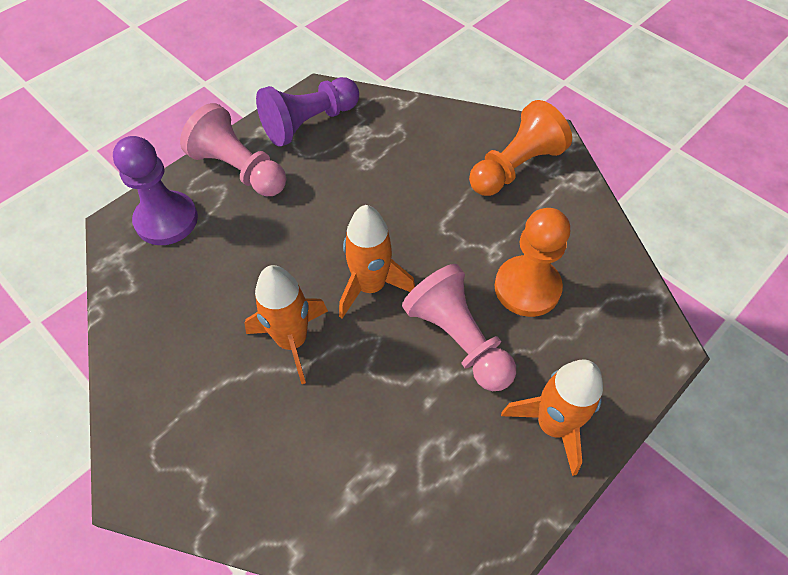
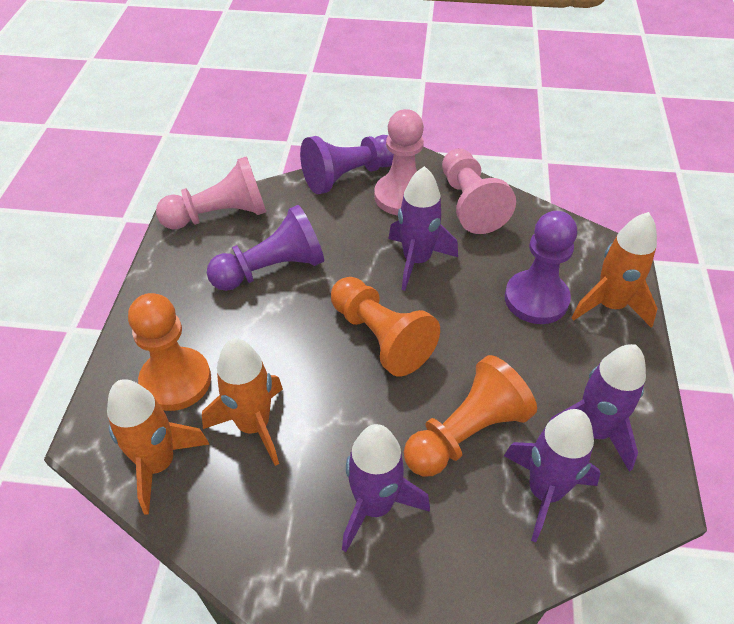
orange pawn: [469,100,572,196] [494,208,570,317] = 2 -> [128,293,211,411] [331,277,440,376] [404,355,537,476] = 3
pink pawn: [180,103,286,196] [402,264,516,391] = 2 -> [156,156,266,230] [374,109,424,215] [442,148,516,234] = 3
purple pawn: [113,136,198,245] [256,77,359,147] = 2 -> [207,205,324,291] [300,135,394,194] [505,211,577,324] = 3
purple rocket: none = 0 -> [342,424,430,552] [388,166,458,291] [504,409,601,542] [548,344,646,472] = 4

